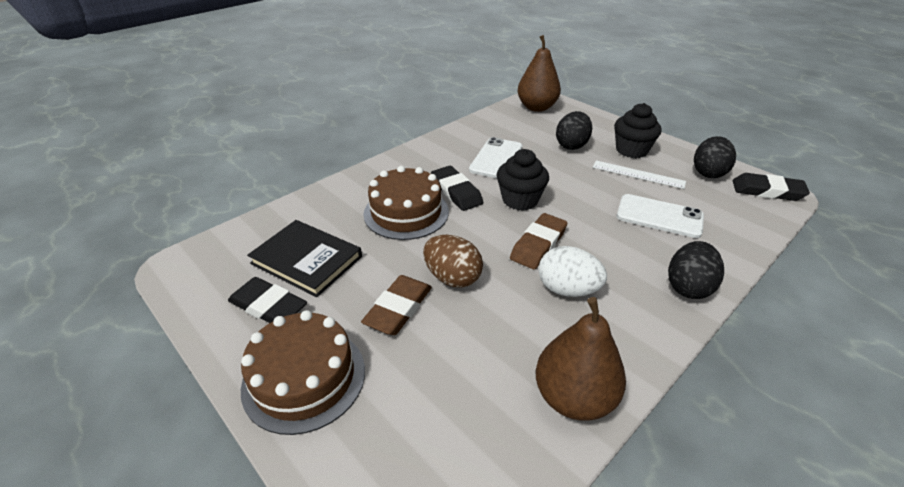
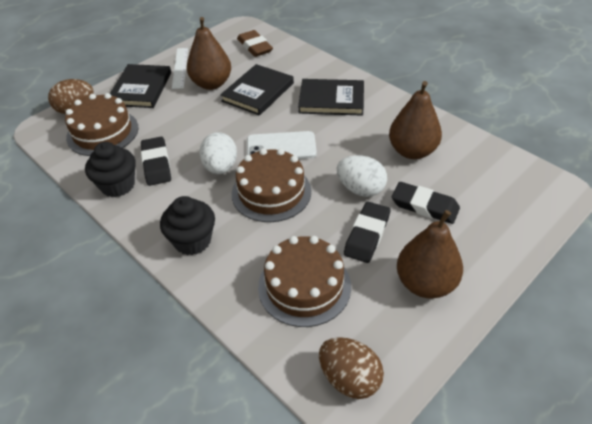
black book: [247,220,362,297] = 1 -> [110,64,171,108] [220,64,294,116] [298,79,364,116] = 3
black egg: [556,111,592,150] [668,241,724,299] [694,136,736,178] = 3 -> none = 0
brown cake: [241,310,365,435] [363,166,449,240] = 2 -> [65,93,139,156] [232,148,311,222] [258,236,351,327] = 3
brown egg: [423,235,483,288] = 1 -> [48,79,94,114] [319,337,384,399] = 2
brown eraser: [361,275,432,335] [510,213,567,269] = 2 -> [237,30,273,57] = 1
brown pear: [518,35,561,112] [536,297,626,421] = 2 -> [187,17,231,90] [389,81,442,159] [397,210,463,299] = 3
white egg: [538,246,607,297] = 1 -> [199,132,237,174] [337,155,387,197] = 2
white phone: [469,137,523,178] [617,194,704,238] = 2 -> [247,131,317,159] = 1

